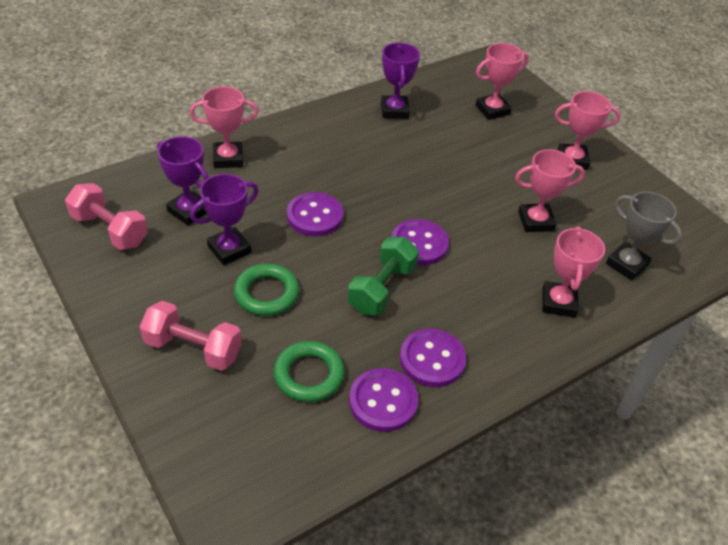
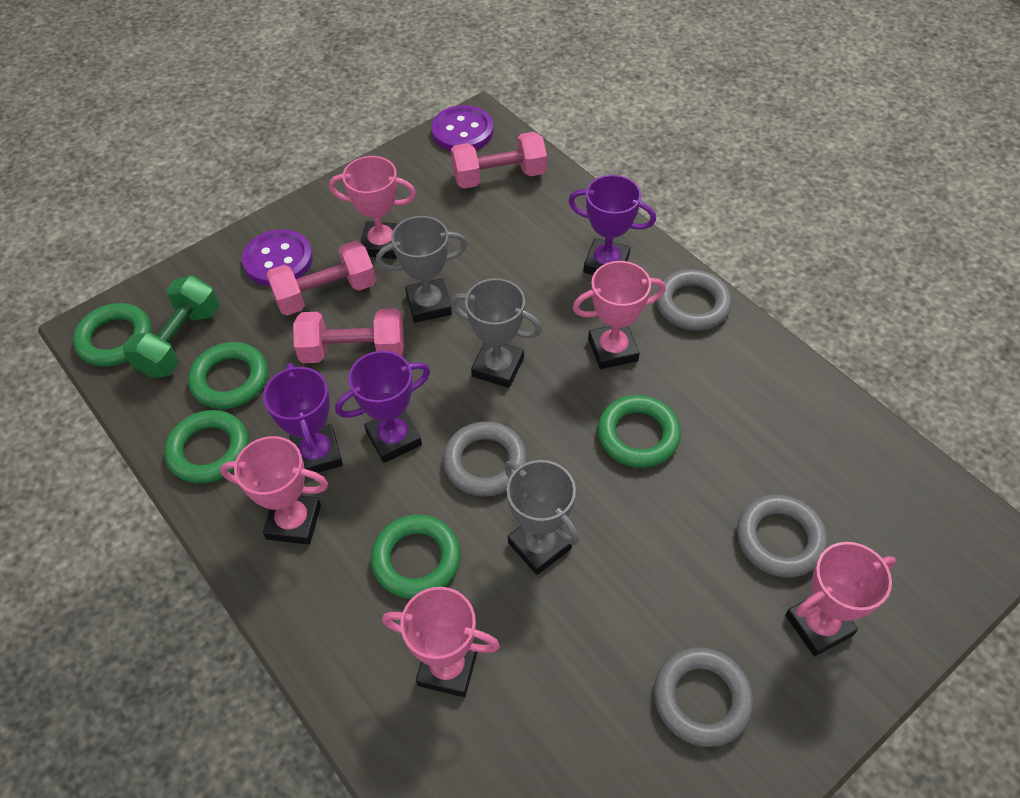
green ring: [234,264,299,316] [273,341,344,402] = 2 -> [73,303,152,367] [164,410,249,484] [188,342,268,409] [371,514,461,599] [598,395,681,468] = 5
grey ring: none = 0 -> [443,421,527,497] [654,648,753,747] [656,269,732,331] [737,495,828,578] = 4
grey trophy: [606,192,682,280] = 1 -> [376,216,467,323] [451,278,542,388] [504,460,579,575] = 3
pink dumbbell: [65,183,148,250] [140,301,242,371] = 2 -> [266,241,376,316] [293,308,404,363] [451,132,547,189] = 3
purple button: [287,192,343,236] [349,368,418,432] [391,219,449,265] [400,329,466,387] = 4 -> [242,229,313,286] [431,105,494,151] = 2

